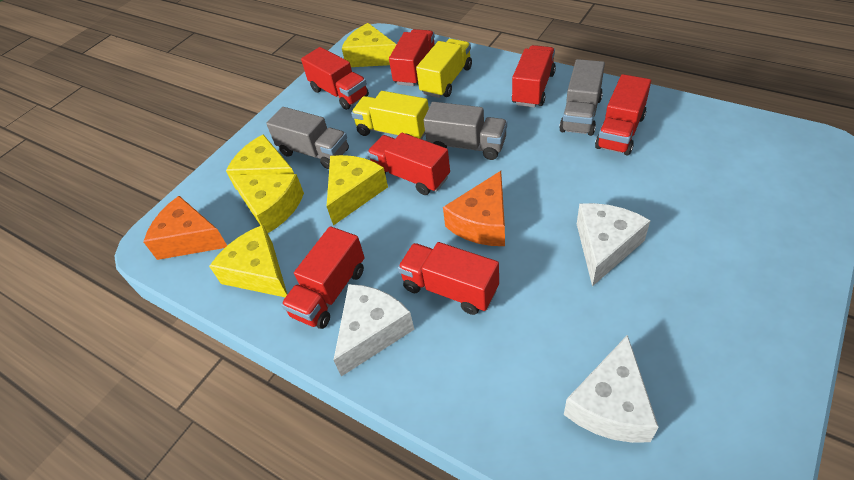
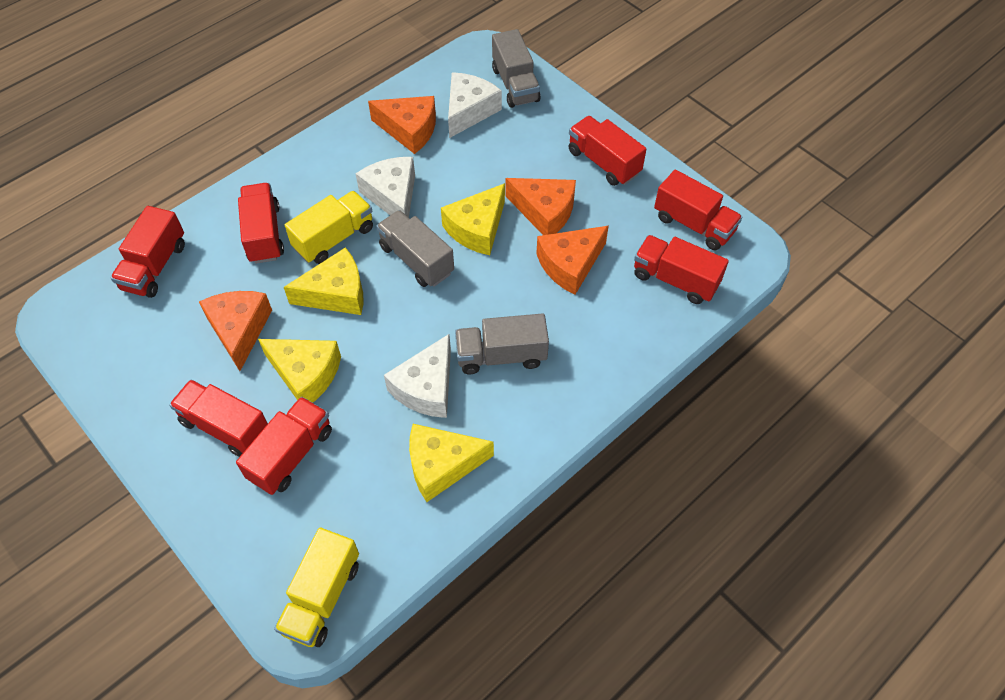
orange cheese: [143,196,227,260] [443,171,505,246] = 2 -> [199,291,272,371] [368,96,436,154] [506,178,576,235] [536,226,609,295] = 4
yellow cheese: [209,225,287,297] [226,134,294,190] [230,174,304,233] [326,155,388,225] [342,23,397,67] = 5 -> [258,339,341,403] [284,248,363,315] [409,424,494,502] [441,183,505,255] = 4

